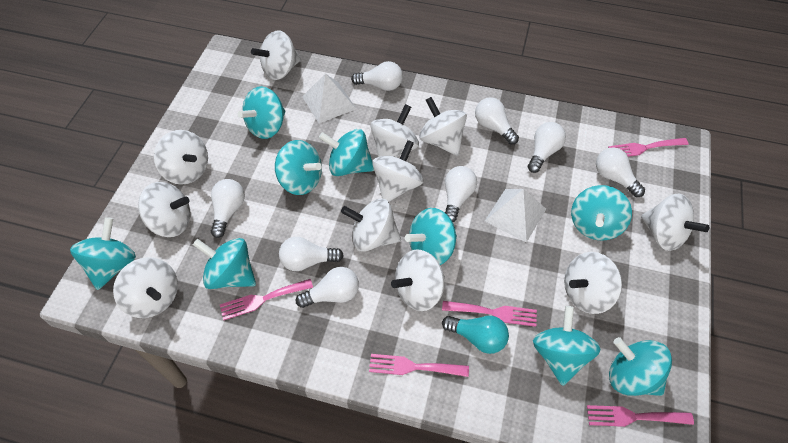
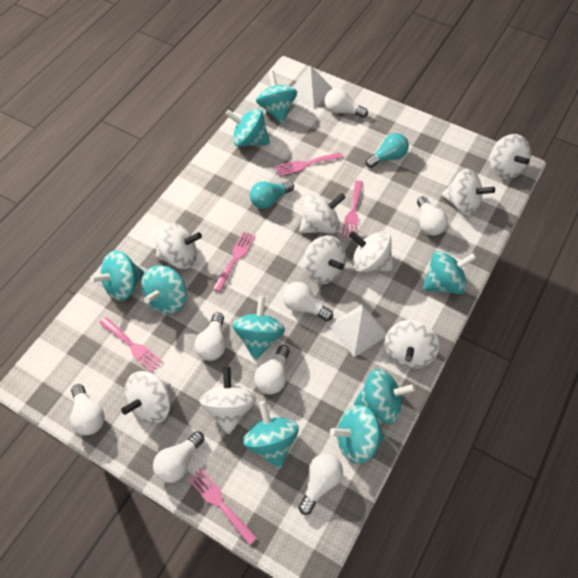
turquoise light bulb: [442,316,509,354] = 1 -> [250,181,294,209] [365,133,409,168] = 2
white spinning top: [113,257,178,318] [138,182,190,237] [154,130,208,185] [251,30,301,80] [341,199,401,252] [370,104,419,157] [372,140,423,202] [391,249,445,311] [419,97,467,156] [564,252,622,314] [641,193,709,251] = 11 -> [121,371,171,424] [156,223,202,269] [200,366,256,435] [299,193,345,233] [303,236,346,284] [349,231,393,272] [385,320,439,369] [442,169,495,216] [490,134,531,179] = 9

